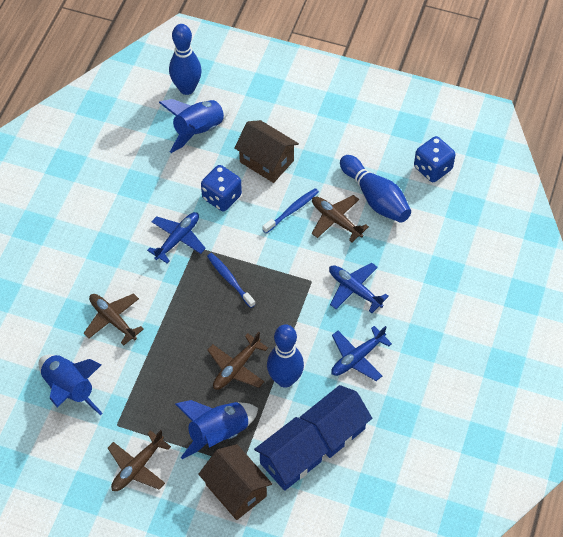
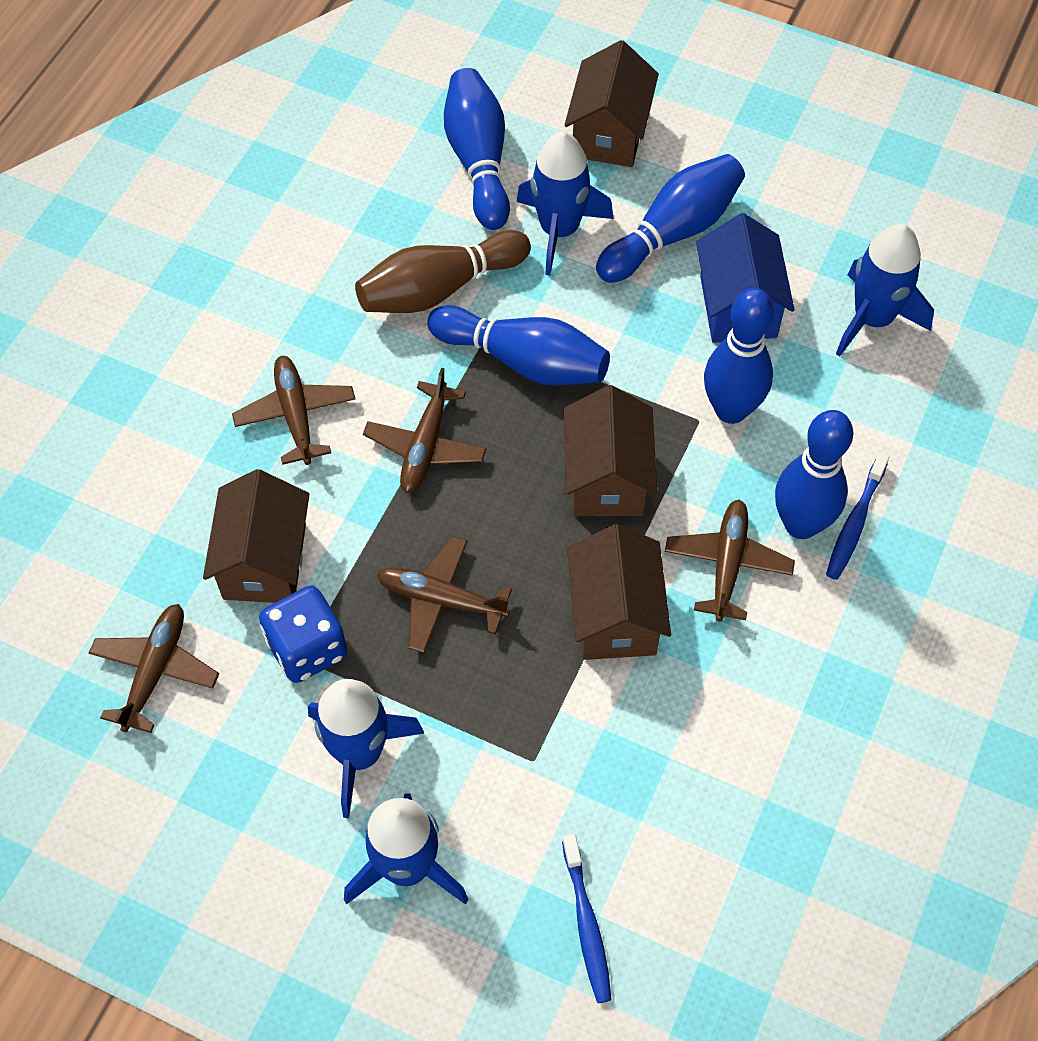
blue bowling pin: [169,24,202,95] [267,324,304,388] [340,155,411,223] = 3 -> [427,305,610,385] [444,68,510,230] [596,154,745,283] [704,288,774,424] [775,410,853,539] = 5
blue dice: [201,165,242,212] [414,136,456,182] = 2 -> [259,586,348,683] = 1
blue house: [254,417,328,491] [299,385,372,458] = 2 -> [696,213,795,343] = 1
blue plane: [147,212,206,263] [329,263,389,313] [331,326,392,381] = 3 -> none = 0
blue rocket: [39,354,103,415] [159,99,230,153] [175,400,259,459] = 3 -> [308,679,424,818] [344,794,469,905] [516,132,614,276] [836,224,934,357] = 4
brown bowling pin: none = 0 -> [355,230,531,313] = 1
brown house: [198,444,272,520] [234,120,299,183] = 2 -> [203,469,309,603] [564,40,659,167] [564,385,657,516] [567,524,671,660] = 4
brown plane: [83,293,144,345] [108,430,171,491] [208,332,268,390] [312,195,369,242] = 4 -> [89,604,219,733] [232,356,355,465] [363,368,486,493] [377,536,512,653] [665,500,795,622] = 5

